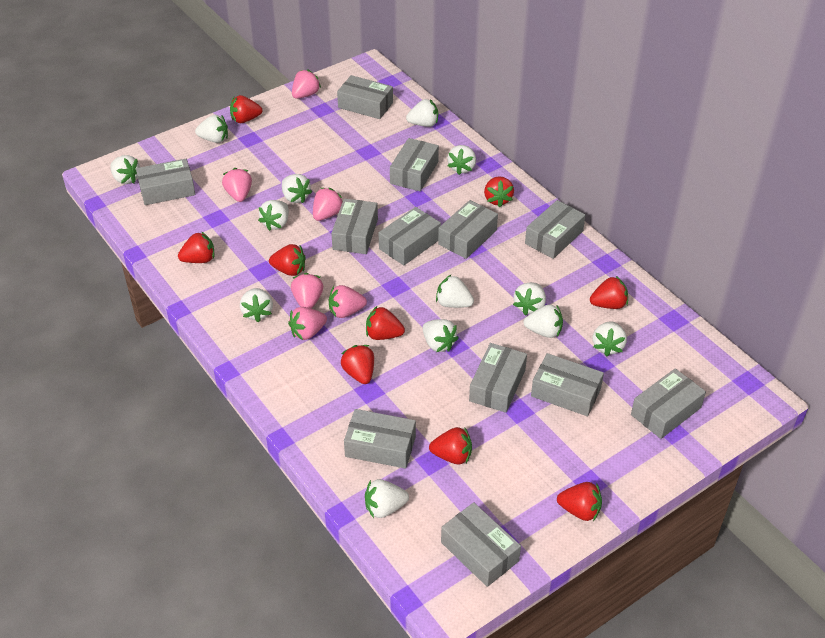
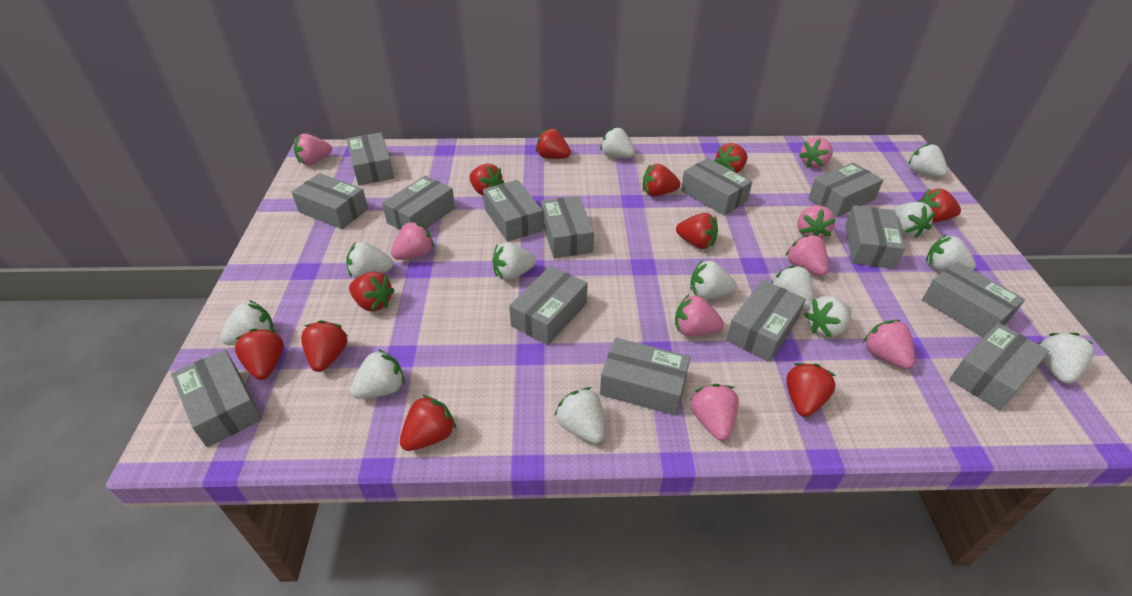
grey box: [136,159,195,205] [331,198,378,254] [337,75,393,119] [344,409,416,469] [379,207,441,265] [390,138,439,191] [438,200,498,259] [441,502,521,587] [469,343,527,413] [525,200,586,259] [531,353,604,416] [631,368,706,439] = 12 -> [171,349,262,447] [292,173,368,229] [346,132,394,185] [382,176,455,230] [483,180,543,242] [509,266,588,345] [541,196,594,258] [600,338,690,416] [681,158,752,216] [726,280,806,362] [808,162,883,217] [845,205,906,269] [922,262,1025,338] [950,323,1049,411] = 14
pink strawberry: [222,168,252,202] [288,307,327,340] [291,273,323,309] [292,69,321,99] [313,188,343,221] [329,285,367,318] = 6 -> [294,134,332,165] [391,221,434,260] [675,294,724,336] [690,384,739,441] [785,234,829,276] [797,205,836,239] [799,137,833,168] [863,320,915,369] = 8
red strawberry: [178,231,214,263] [230,95,262,123] [269,244,306,276] [341,345,374,384] [366,306,405,340] [429,427,472,464] [484,176,514,207] [557,482,602,521] [590,276,628,309] = 9 -> [235,329,284,380] [301,320,348,372] [349,271,394,311] [400,395,456,451] [469,164,504,196] [536,129,571,159] [643,164,680,197] [676,213,718,249] [714,143,747,173] [786,363,836,417] [918,188,961,222] = 11

